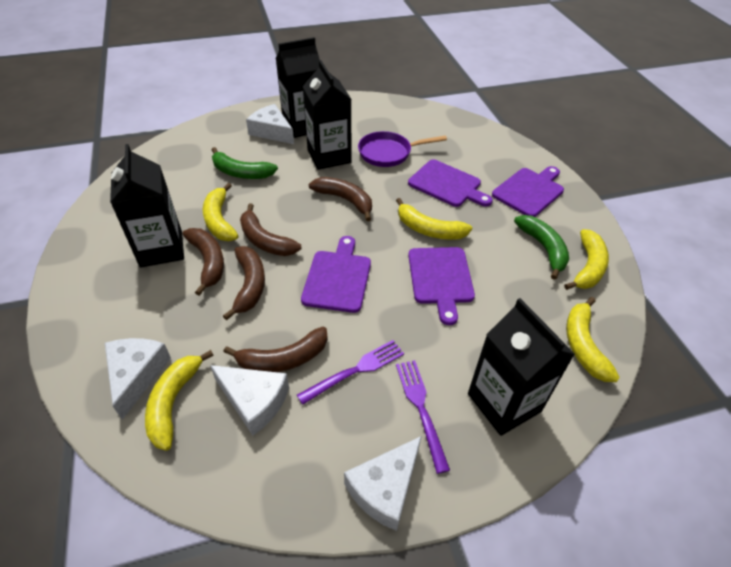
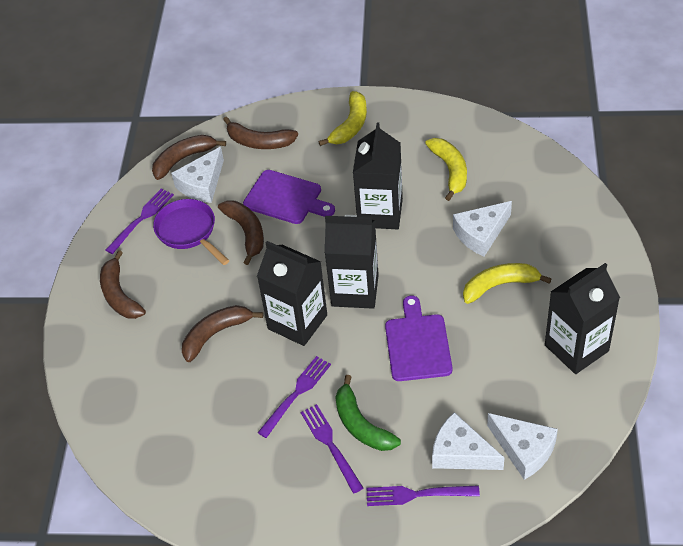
green banana: [212,147,278,179] [514,215,569,280] = 2 -> [335,375,401,451] = 1
purple cutting board: [301,236,371,313] [408,160,493,207] [408,247,475,325] [492,166,564,217] = 4 -> [243,170,335,224] [385,296,452,381] = 2
purple fork: [297,340,404,405] [396,360,450,474] = 2 -> [106,188,174,254] [258,356,331,438] [300,404,363,493] [367,485,480,506] = 4
yellow banana: [145,350,214,451] [203,183,239,241] [396,198,472,240] [564,229,609,290] [566,297,620,382] = 5 -> [318,91,367,146] [425,138,467,201] [463,263,552,304] = 3

